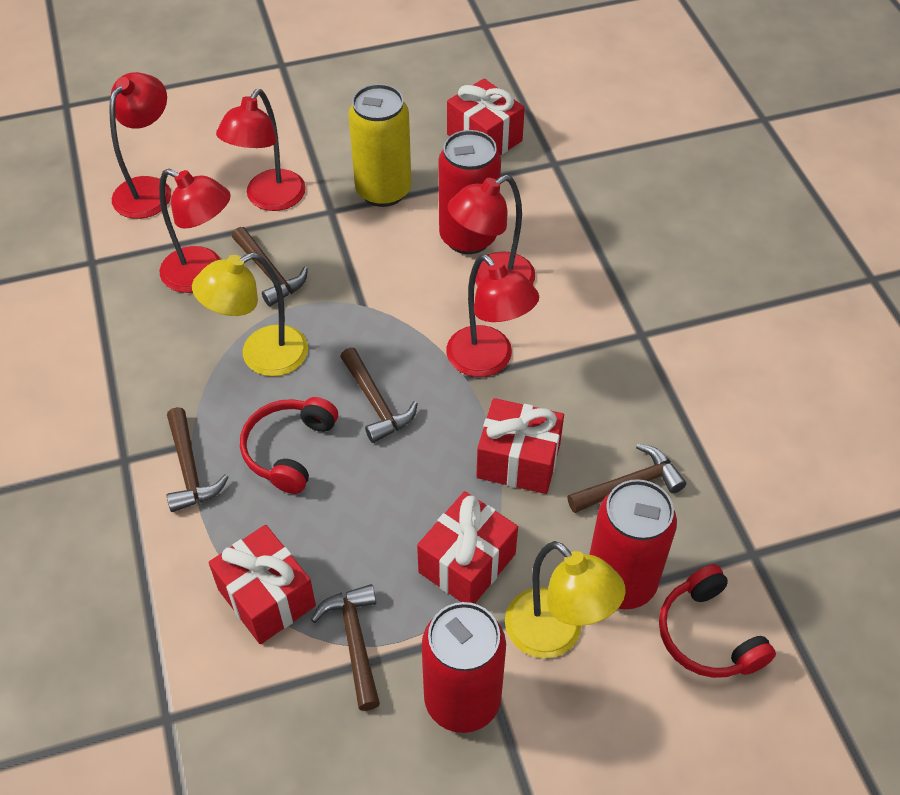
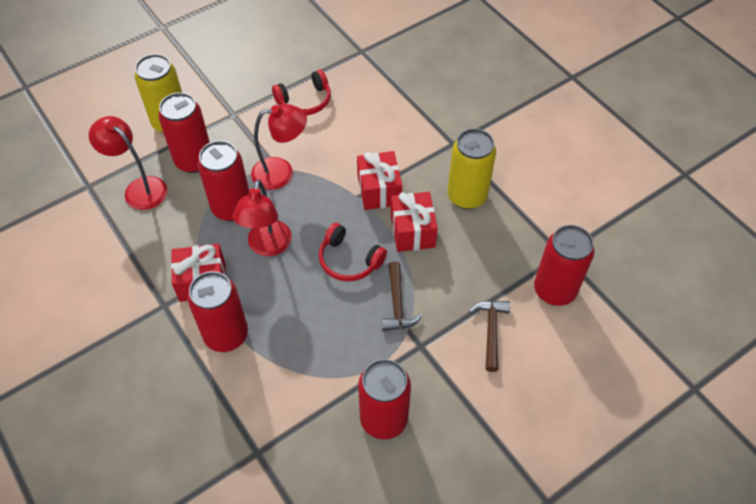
brown hammer: [167,407,228,512] [232,227,308,306] [311,584,380,711] [340,347,418,443] [567,444,686,513] = 5 -> [382,261,422,331] [469,301,510,372] = 2
red can: [422,602,506,733] [438,130,501,254] [589,479,677,609] = 3 -> [158,92,210,173] [188,271,248,352] [198,141,249,221] [358,359,411,440] [534,225,594,306] = 5
red gift: [209,525,316,644] [417,491,518,604] [447,78,525,155] [476,398,564,494] = 4 -> [171,244,226,302] [357,151,402,210] [391,192,438,252] = 3
red lamp: [109,72,171,219] [159,169,231,293] [216,89,306,211] [446,254,539,377] [448,175,535,286] = 5 -> [89,116,168,210] [233,179,292,256] [251,104,307,190] = 3
yellow can: [348,84,412,207] = 1 -> [135,54,182,133] [447,129,496,209] = 2
yellow lamp: [192,252,308,376] [505,541,626,658] = 2 -> none = 0

